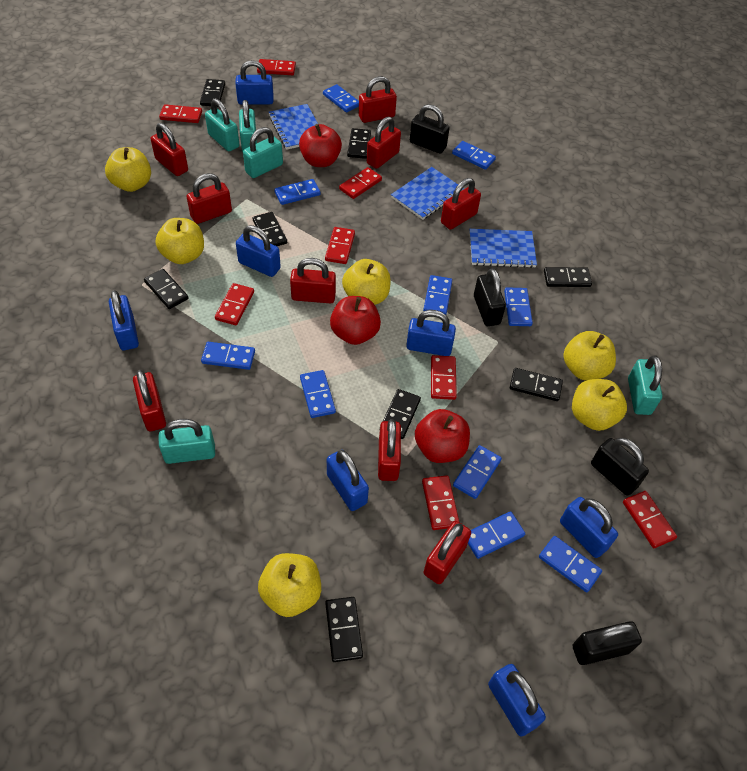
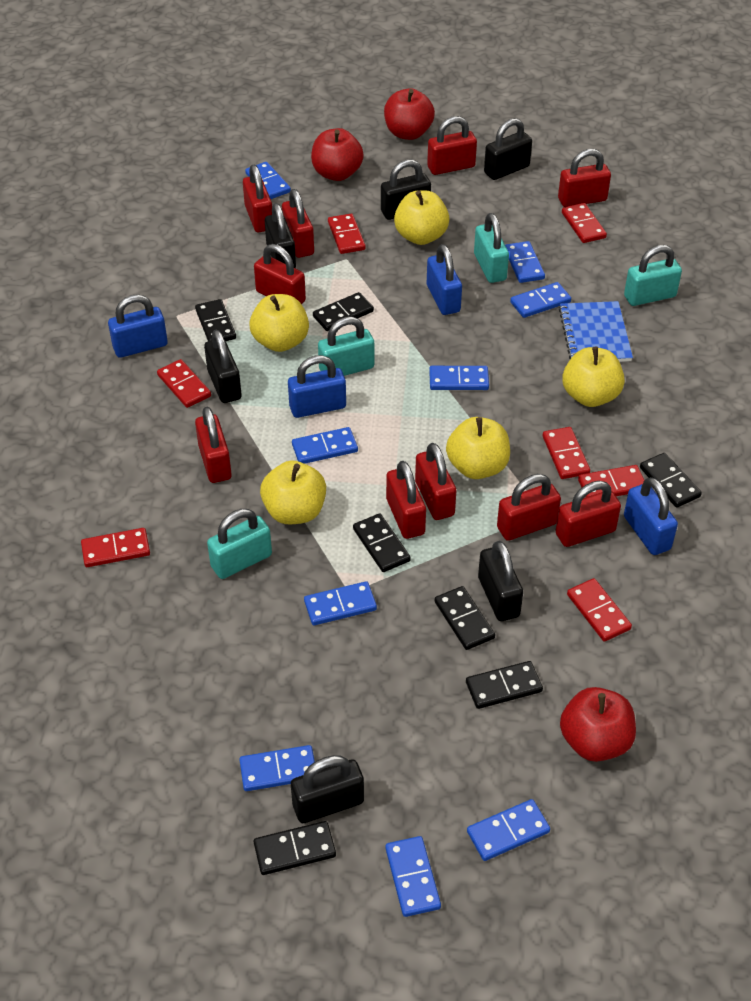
black domino: [144,269,188,309] [200,79,225,107] [253,212,287,246] [325,597,363,662] [347,128,371,159] [383,389,421,439] [510,368,563,401] [544,267,592,287] = 8 -> [195,299,236,341] [254,821,336,875] [313,292,374,331] [353,513,411,572] [435,586,495,650] [466,661,543,709] [640,453,702,508] = 7
black padlock: [410,104,450,153] [474,268,506,326] [573,621,642,665] [591,438,649,496] = 4 -> [204,330,242,403] [265,203,296,268] [291,755,364,823] [381,159,431,220] [478,541,523,621] [484,118,532,180] = 6
blue domino: [201,342,255,370] [274,179,321,205] [300,370,336,418] [323,84,359,113] [423,275,452,315] [452,141,496,170] [453,445,502,499] [468,511,525,559] [504,288,533,326] [539,536,602,592] = 10 -> [239,745,315,791] [245,162,291,199] [292,427,358,464] [304,581,377,625] [385,836,441,917] [429,366,489,390] [467,799,550,861] [505,241,545,283] [510,282,571,318] = 9
blue notebook: [268,104,318,150] [391,167,464,220] [469,229,537,268] = 3 -> [559,301,633,362] = 1
blue padlock: [109,290,139,350] [235,60,274,105] [236,225,281,277] [327,450,369,511] [406,310,456,356] [488,664,546,737] [560,497,618,558] = 7 -> [108,294,168,358] [288,355,346,418] [427,244,462,315] [624,477,678,555] = 4
red domino: [159,104,202,123] [215,283,254,325] [257,59,296,75] [325,227,355,264] [339,167,382,199] [422,475,459,530] [431,355,457,400] [623,491,677,548] = 8 -> [81,528,150,567] [157,359,211,408] [328,214,366,254] [543,427,590,479] [562,203,607,243] [567,578,632,642] [578,465,644,497] = 7
red padlock: [133,370,166,431] [151,123,188,176] [187,173,232,224] [290,258,336,303] [359,76,397,123] [367,117,401,169] [378,419,401,481] [424,521,471,584] [441,178,481,230] = 9 -> [195,407,232,483] [243,165,272,232] [254,244,306,304] [282,189,314,258] [386,461,426,539] [415,443,456,520] [427,116,477,175] [497,474,561,541] [555,481,621,547] [558,149,611,207] = 10
turquoise padlock: [159,419,215,464] [205,99,239,151] [239,100,257,152] [243,127,283,178] [628,356,662,415] = 5 -> [207,509,272,579] [318,317,374,376] [474,213,509,283] [624,245,682,306] = 4
yellow apple: [105,147,151,192] [156,218,204,264] [258,553,321,617] [342,259,391,305] [563,331,616,380] [572,379,627,431] = 6 -> [249,294,309,352] [260,460,326,524] [394,190,450,245] [446,417,510,479] [562,346,625,407] = 5

